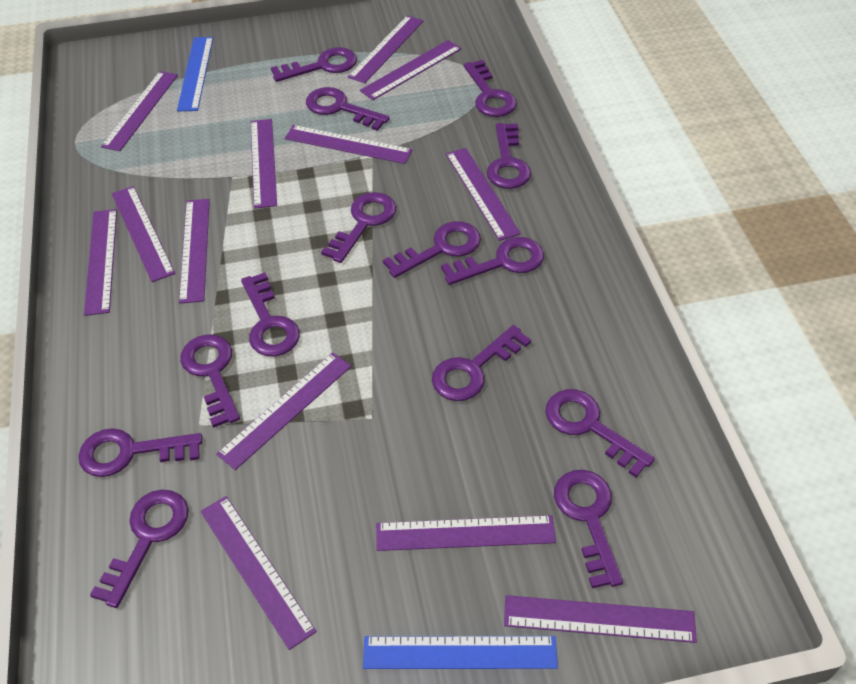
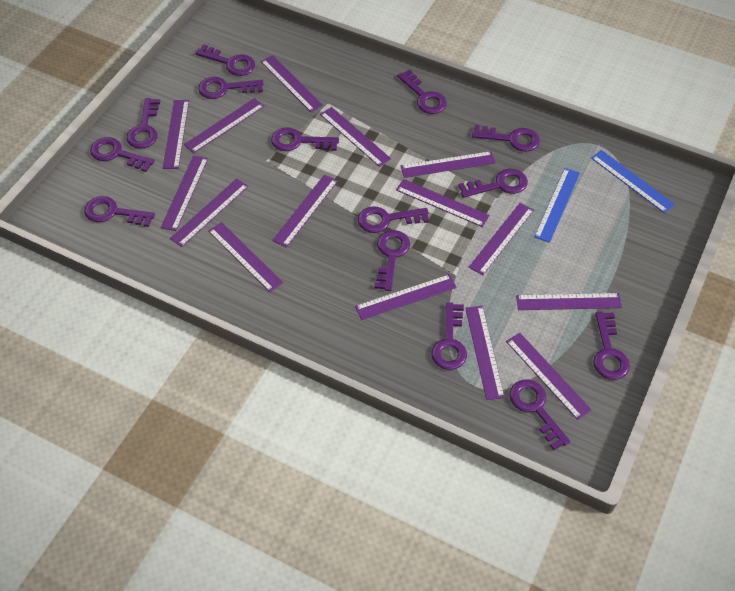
purple ruler: [84,209,117,316] [101,71,178,151] [112,186,175,282] [179,199,210,304] [200,496,317,650] [216,352,351,470] [251,119,277,209] [285,125,412,164] [348,15,423,83] [360,40,462,100] [376,515,556,551] [446,148,521,241] [504,595,697,643] = 13 -> [161,155,208,231] [163,100,189,169] [170,178,249,247] [184,98,264,153] [208,222,283,292] [261,55,323,112] [272,175,338,248] [320,107,391,167] [355,274,457,320] [396,179,490,227] [401,151,496,178] [465,306,505,400] [469,203,534,275] [506,333,592,420] [516,293,622,310] = 15

